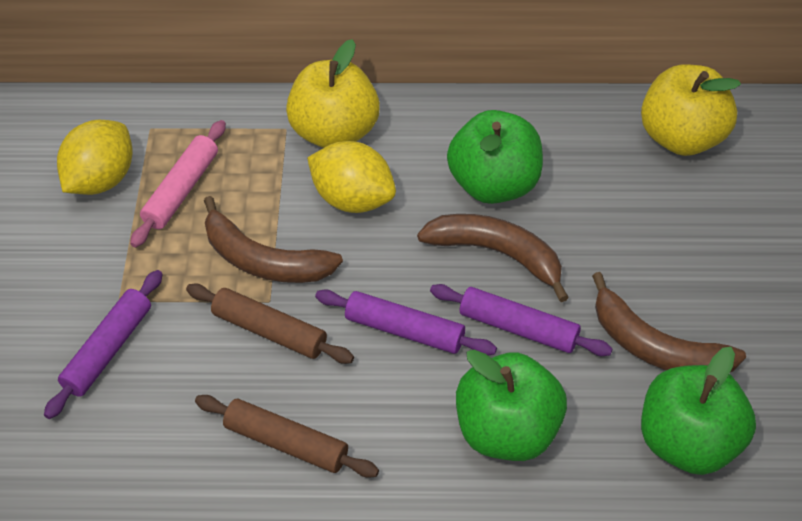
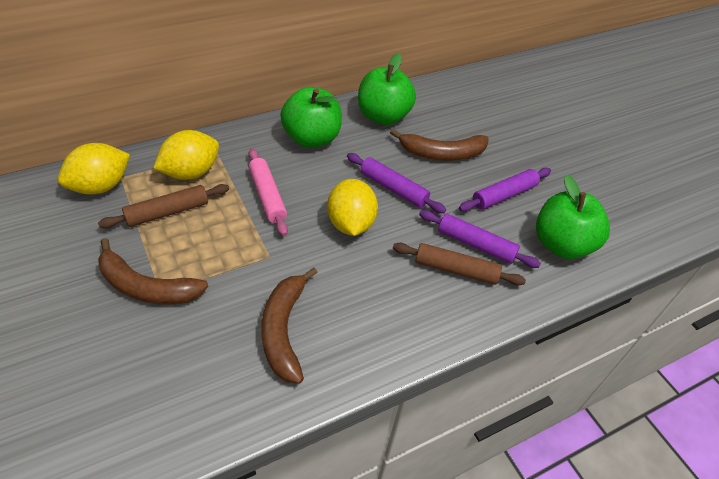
yellow apple: [286,39,380,148] [641,64,741,156] = 2 -> none = 0
yellow lemon: [57,120,132,195] [307,141,396,213] = 2 -> [58,143,130,194] [153,130,219,180] [327,179,378,236] = 3

